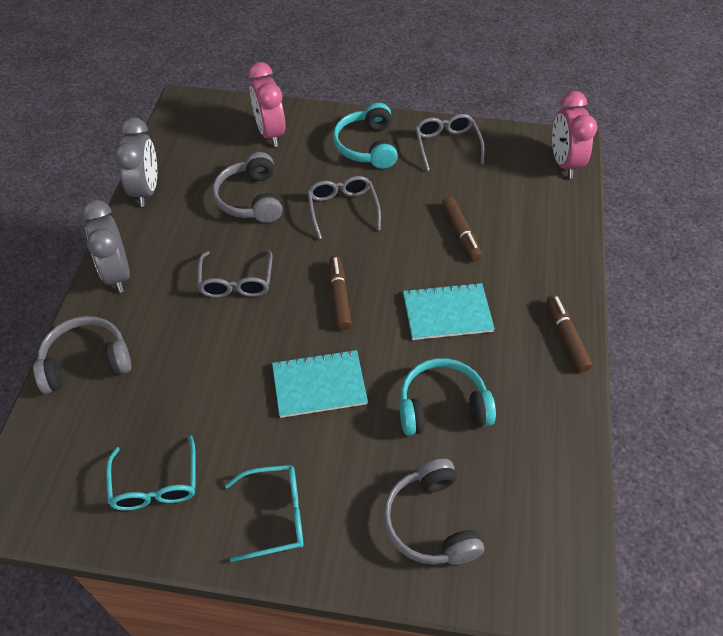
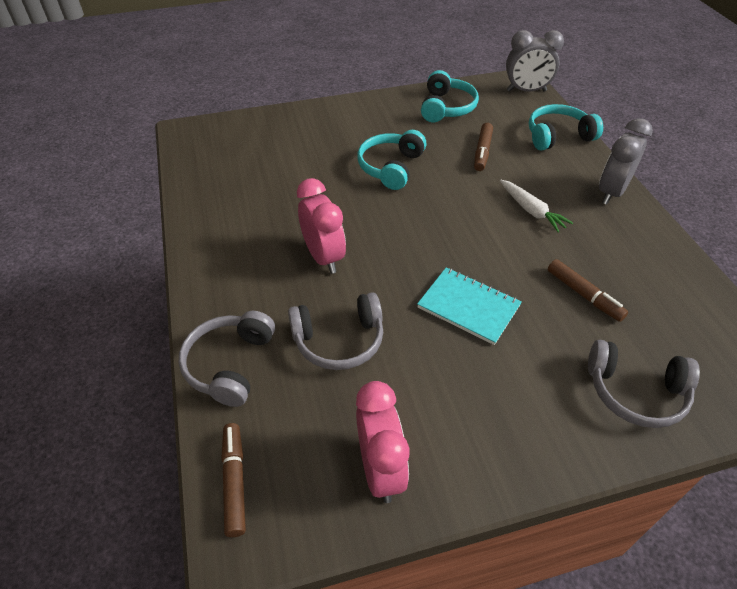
grey glasses: [197,250,272,298] [307,176,381,239] [415,114,485,171] = 3 -> none = 0
turquoise glasses: [106,435,196,510] [225,465,304,562] = 2 -> none = 0
turquoise headphones: [333,103,398,169] [400,358,496,436] = 2 -> [357,130,426,190] [421,70,479,122] [529,104,603,150] = 3
turquoise notebook: [272,350,368,418] [403,282,495,340] = 2 -> [417,267,522,345] = 1
white carrot: none = 0 -> [500,180,573,233] = 1

